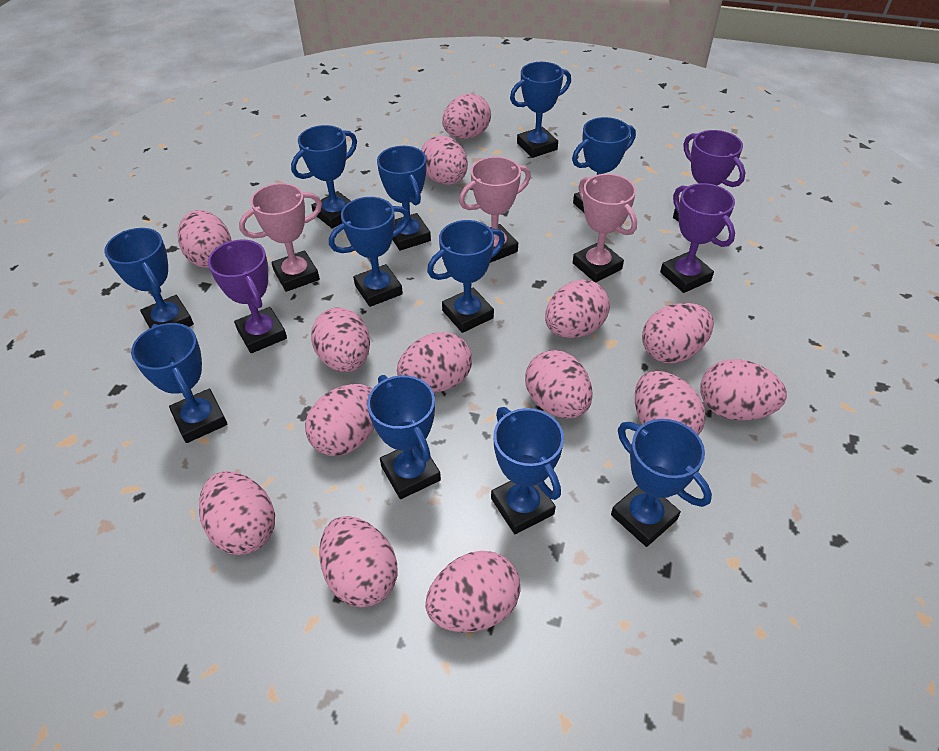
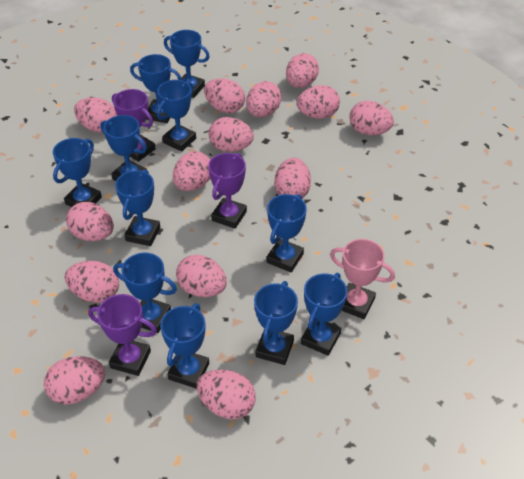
pink trophy: [239,183,322,292] [459,157,531,263] [573,174,637,282] = 3 -> [330,239,395,319] = 1

